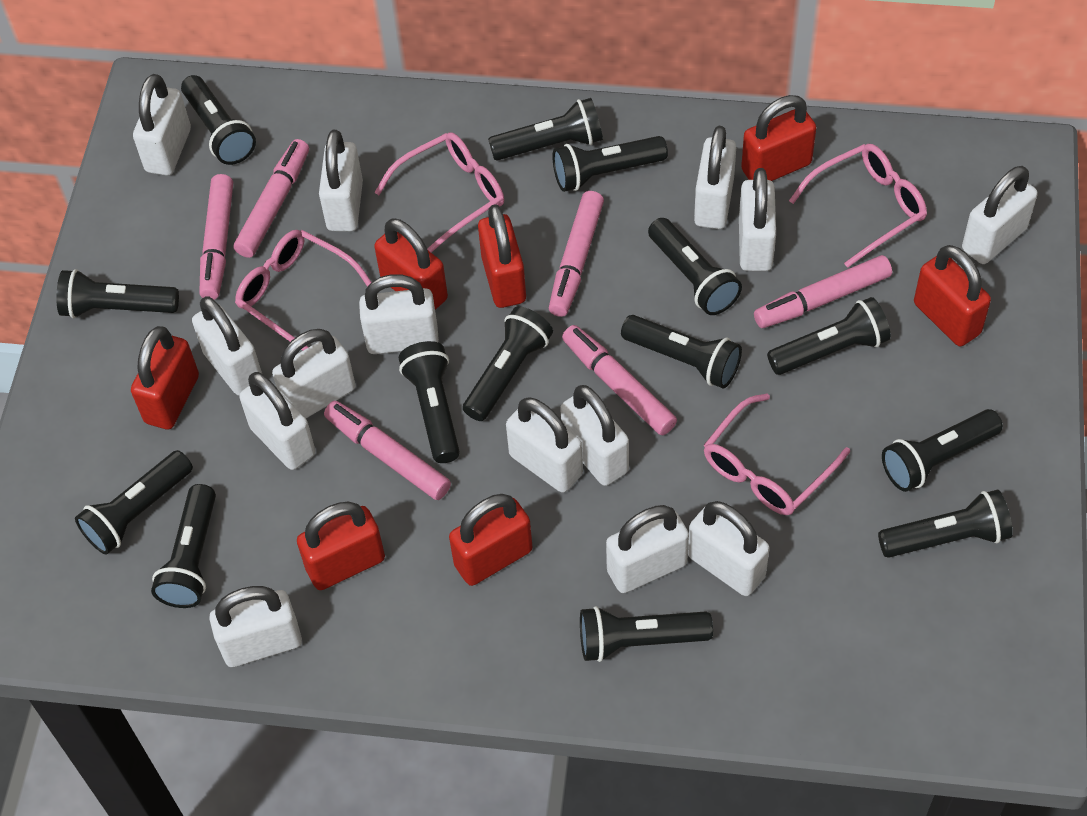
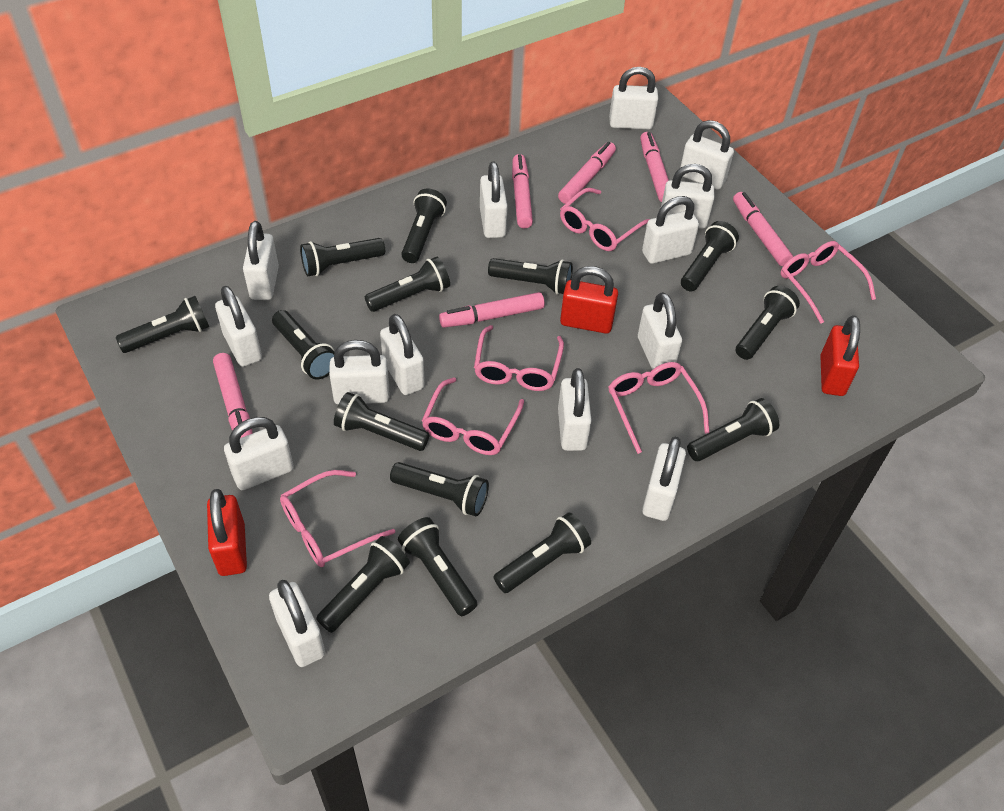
pink glasses: [235,230,371,351] [374,132,504,253] [704,393,850,515] [789,144,927,268] = 4 -> [280,470,395,567] [422,377,524,455] [474,325,564,391] [560,188,650,251] [608,362,709,454] [780,241,876,324] = 6
red padlock: [131,326,199,429] [297,501,385,590] [374,218,448,310] [449,494,533,586] [478,204,526,308] [741,95,816,181] [914,245,991,346] = 7 -> [207,489,247,576] [560,266,618,334] [820,315,860,396] = 3

